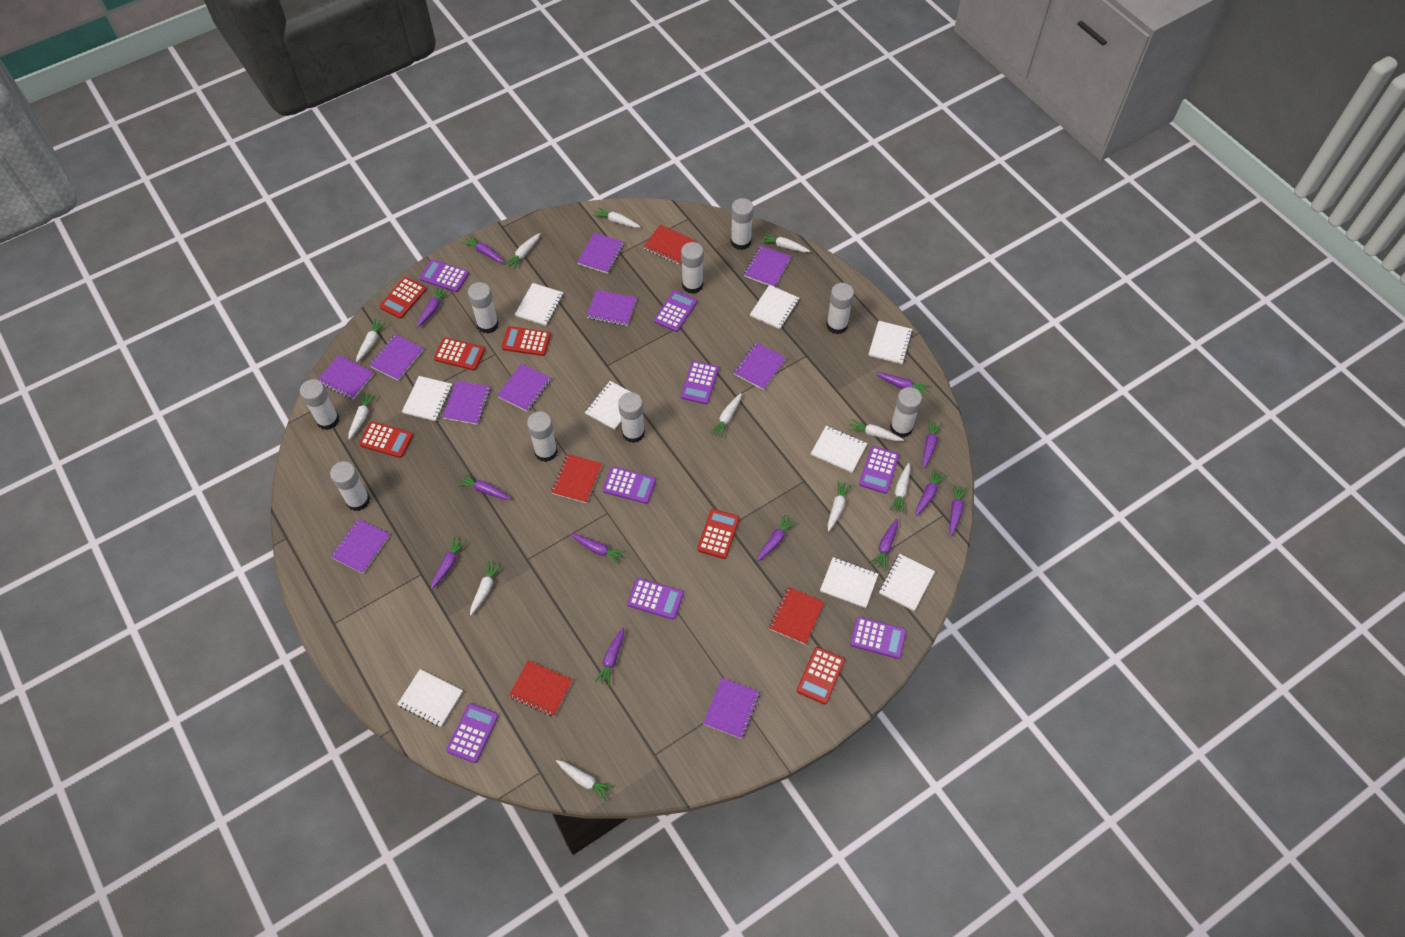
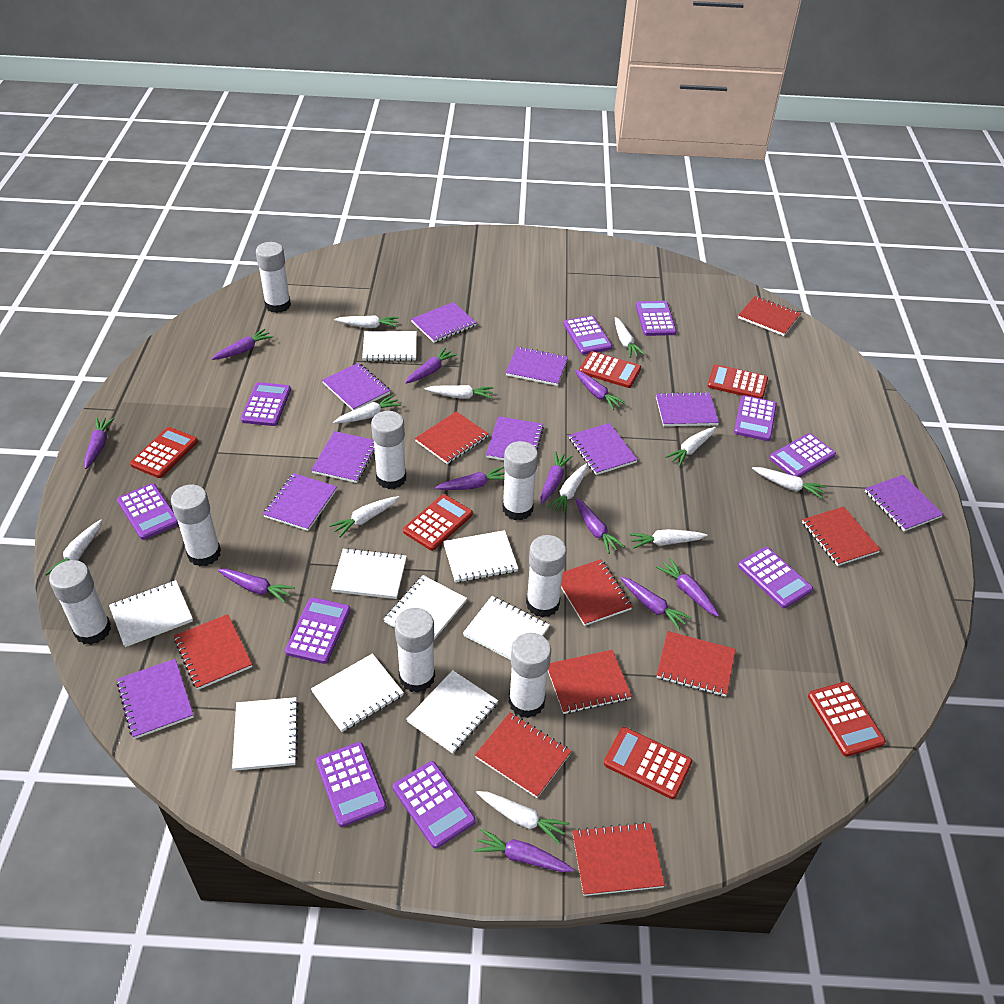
purple calculator: [419,259,469,292] [446,703,498,763] [603,466,656,504] [627,578,684,620] [654,290,697,332] [681,361,719,404] [850,617,906,659] [859,446,899,494] = 8 -> [117,483,179,540] [241,382,291,426] [285,597,351,664] [316,742,387,827] [393,761,476,849] [563,315,612,355] [636,301,677,336] [734,395,777,441] [738,547,813,608] [769,433,836,477] = 10
purple carrot: [417,286,449,327] [431,536,467,589] [457,473,511,500] [462,235,504,263] [571,534,626,564] [594,628,624,686] [757,514,797,562] [871,519,898,570] [876,373,930,396] [915,469,946,516] [922,420,942,468] [949,484,967,536] = 12 -> [84,418,115,469] [212,329,273,360] [218,569,295,603] [405,348,457,383] [435,467,505,490] [474,828,574,872] [540,451,573,504] [575,370,626,410] [575,498,625,554] [620,577,692,630] [656,558,719,617] = 11
red notebook: [509,660,573,717] [551,454,602,503] [643,225,695,264] [769,587,825,645] = 4 -> [174,614,252,690] [415,411,489,464] [475,712,571,798] [548,650,632,714] [561,559,633,626] [572,822,665,896] [657,631,736,696] [738,296,801,336] [802,507,881,566] = 9
white glue stick: [300,379,339,430] [330,461,370,511] [468,282,499,334] [527,411,558,462] [618,392,645,443] [681,242,704,294] [731,198,754,250] [826,283,854,334] [890,387,922,438] = 9 -> [49,560,111,645] [171,485,221,566] [256,242,291,313] [371,411,406,489] [395,608,435,693] [503,441,538,520] [508,633,551,718] [526,535,566,618] = 8

